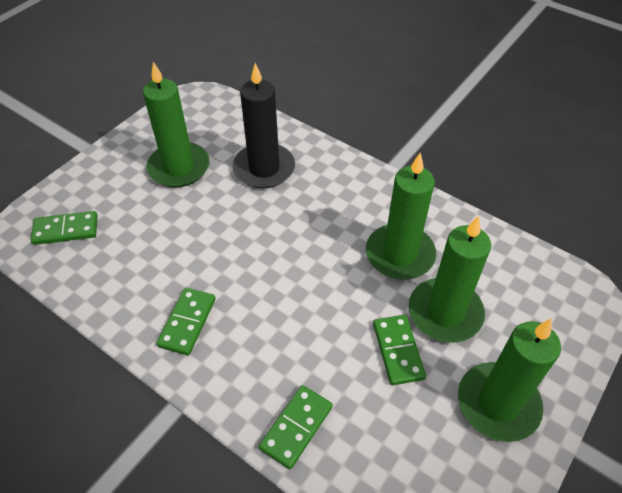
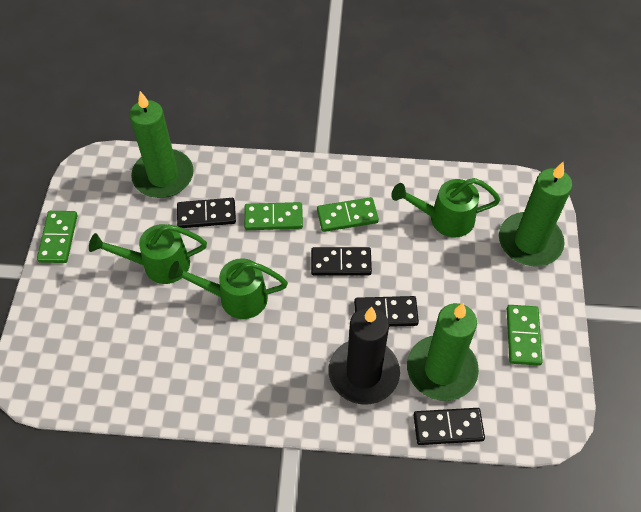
black domino: none = 0 -> [177,198,236,228] [311,247,372,275] [354,296,419,327] [413,408,485,445] = 4
green candle: [143,62,209,187] [366,152,436,280] [409,215,491,343] [458,319,561,442] = 4 -> [129,91,194,198] [407,303,479,401] [499,162,572,267] = 3
green watering can: none = 0 -> [89,224,207,284] [168,258,288,319] [391,178,500,237] = 3

